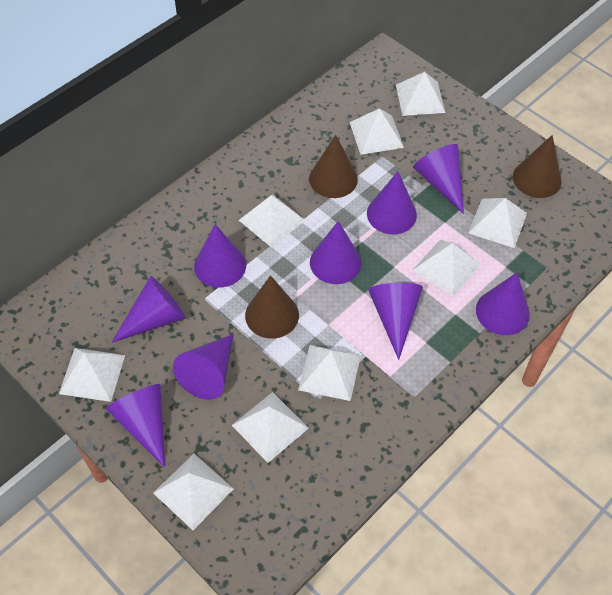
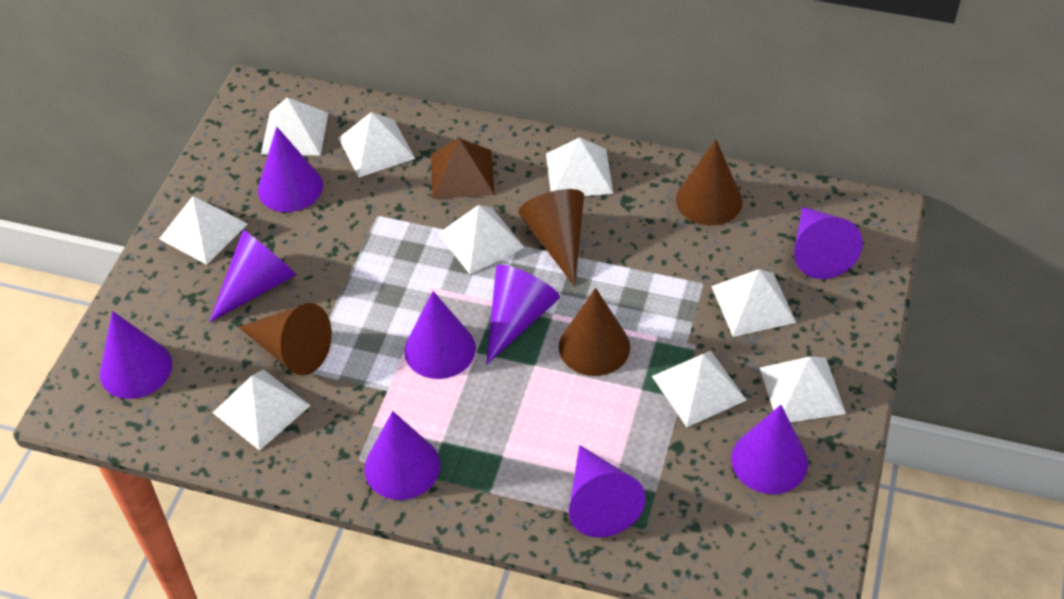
brown cone: [245,275,299,339] [309,135,358,198] [513,135,562,198] = 3 -> [239,303,332,375] [518,189,584,286] [559,288,630,376] [676,139,742,225] = 4
brown pyramid: none = 0 -> [431,138,495,199] = 1

